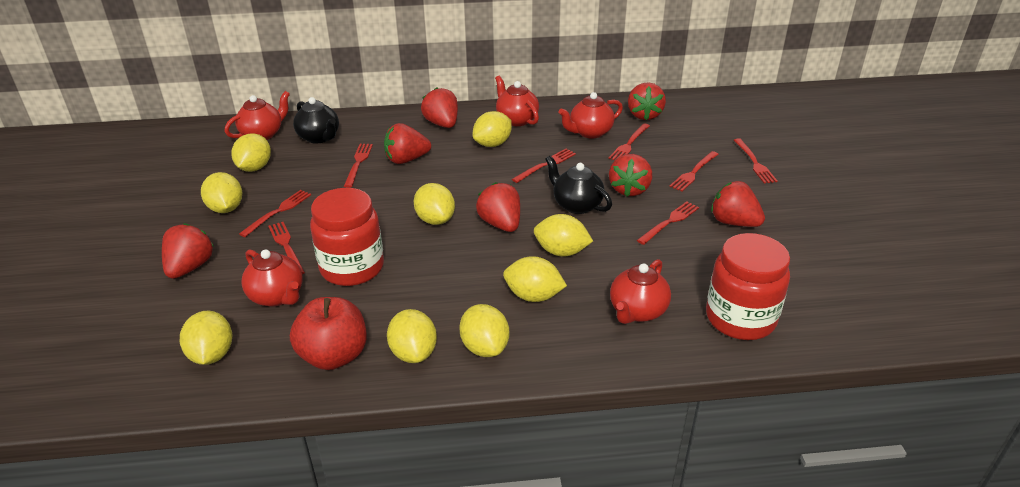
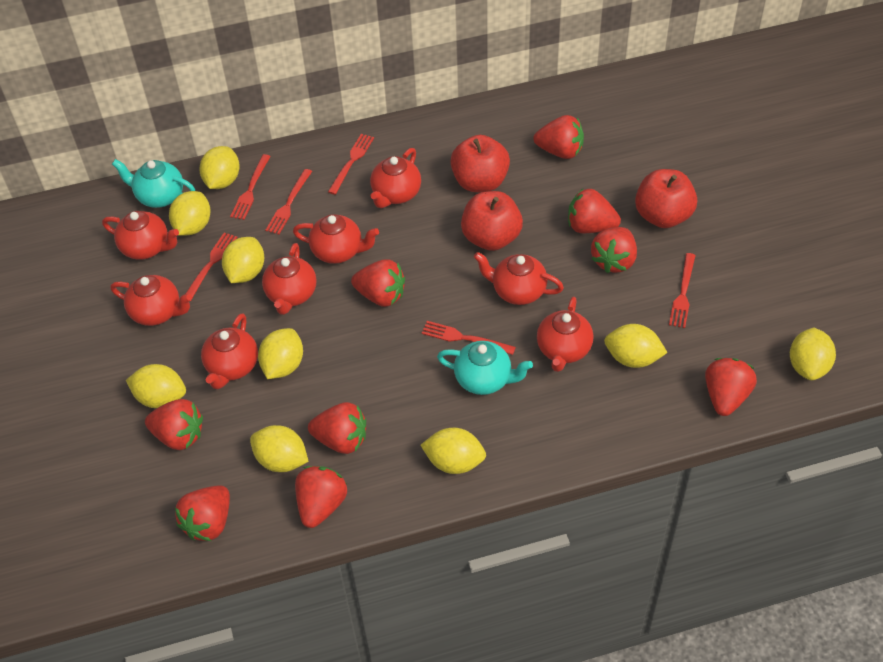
black teapot: [293,97,339,144] [545,156,612,214] = 2 -> none = 0
red apple: [290,297,367,370] = 1 -> [450,135,510,192] [461,191,523,251] [635,169,697,228] = 3
red fork: [239,190,311,237] [268,222,305,274] [344,144,373,188] [512,149,576,183] [608,123,650,160] [637,202,699,245] [669,151,719,191] [734,138,778,184] = 8 -> [186,233,238,298] [230,154,271,220] [265,169,312,235] [328,134,374,195] [422,321,516,355] [669,253,696,328] = 6
red jar: [310,188,384,286] [706,233,790,340] = 2 -> none = 0
red strawberry: [162,223,213,279] [384,123,431,164] [421,87,458,128] [476,182,520,232] [609,154,652,197] [628,82,666,120] [711,181,765,227] = 7 -> [145,399,203,450] [175,485,230,541] [295,466,347,528] [308,402,366,454] [351,259,405,307] [533,115,584,159] [568,189,621,233] [591,227,637,273] [705,358,757,416] = 9
red teapot: [225,91,290,140] [241,249,302,307] [495,76,539,126] [559,92,623,139] [610,259,671,324] = 5 -> [102,211,179,260] [110,275,192,326] [201,313,258,389] [262,243,316,315] [293,214,379,264] [370,148,421,208] [474,252,564,305] [537,297,594,372] = 8
turquoise teapot: none = 0 -> [112,159,195,208] [437,341,533,395] = 2

